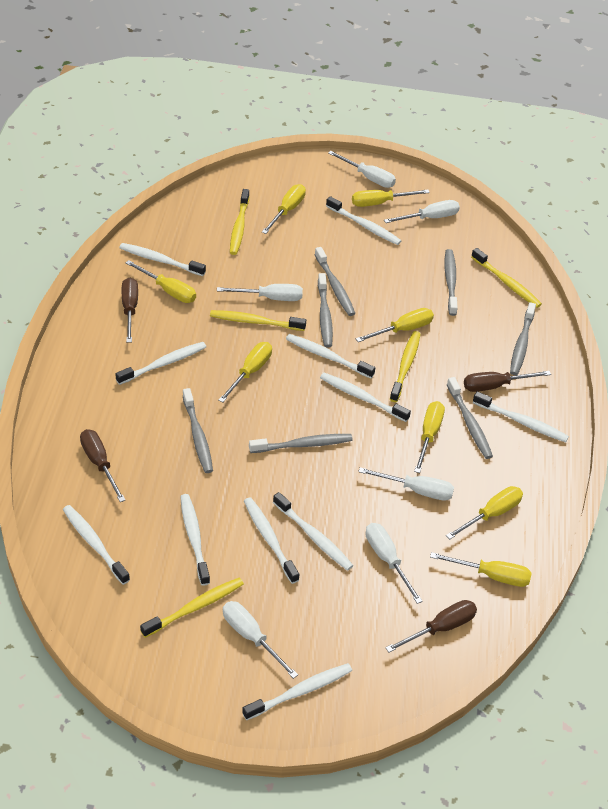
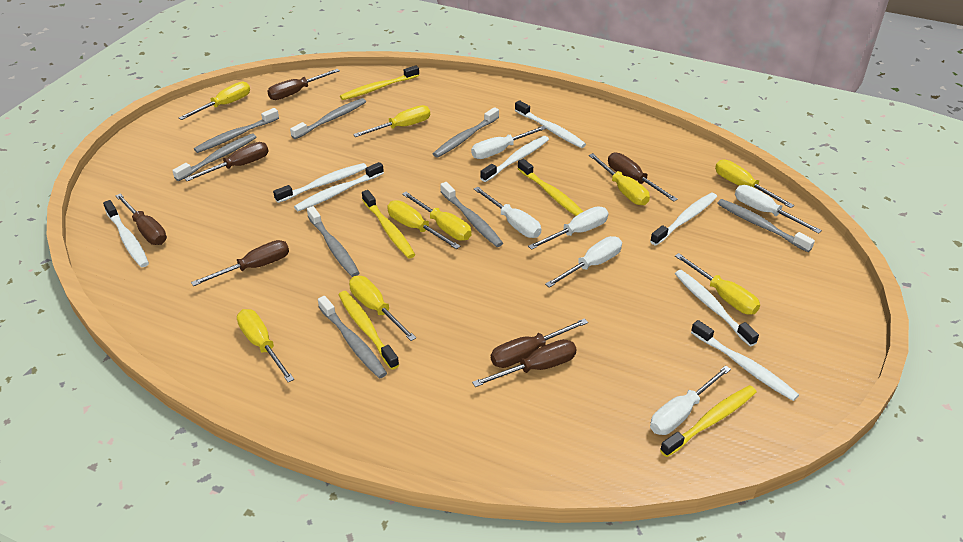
brown screwdriver: [80,429,125,502] [122,278,138,343] [385,600,477,653] [464,371,551,392] = 4 -> [115,193,167,245] [184,142,269,181] [191,240,289,286] [267,69,340,100] [472,339,577,387] [491,318,588,368] [608,153,678,202] = 7
grey toothbrush: [183,388,213,473] [249,434,353,453] [315,247,355,316] [318,273,333,347] [445,249,458,316] [447,377,493,459] [510,302,536,375] = 7 -> [172,133,256,181] [194,108,279,153] [290,98,366,139] [307,206,359,277] [318,296,387,379] [433,107,499,158] [440,182,503,247] [717,199,815,252] = 8
white toothbrush: [63,505,130,585] [116,342,206,385] [119,243,206,276] [180,494,210,586] [242,663,352,720] [244,497,299,584] [273,492,353,571] [286,334,375,378] [320,373,411,422] [326,196,401,245] [473,391,569,442] = 11 -> [103,200,149,267] [273,163,367,203] [294,162,384,211] [480,136,549,182] [515,100,586,148] [650,193,717,245] [675,270,759,346] [691,320,799,401] = 8
yellow screwdriver: [126,260,196,303] [218,342,272,403] [262,184,306,234] [352,190,430,207] [356,308,434,342] [414,401,445,473] [430,552,531,587] [446,486,523,540] = 8 -> [179,82,250,120] [237,309,294,382] [349,276,416,341] [353,105,430,137] [387,200,461,249] [402,192,471,241] [589,153,650,205] [675,253,760,315] [715,160,794,208] = 9

